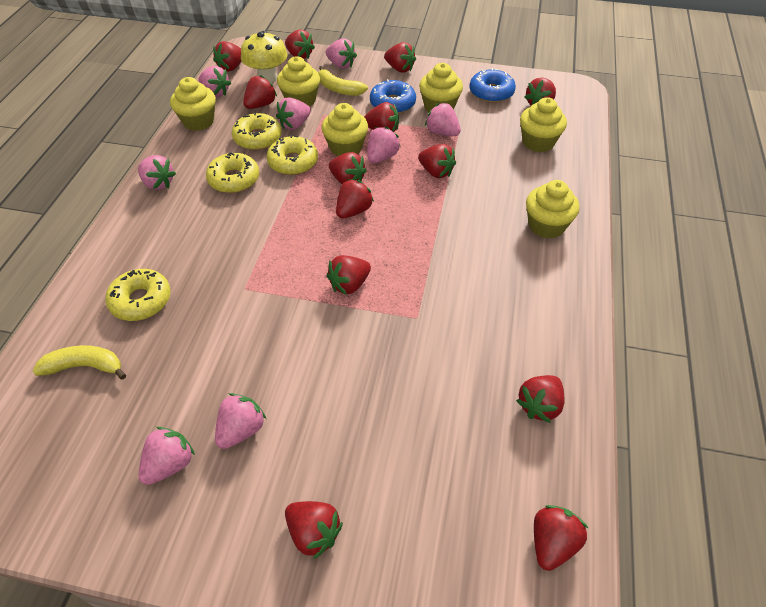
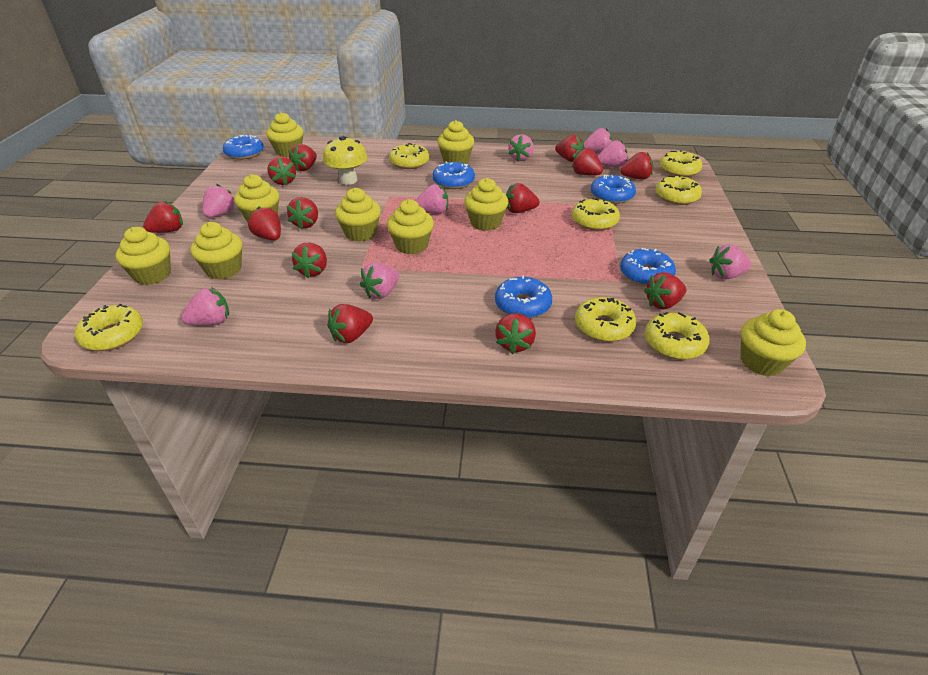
blue donut: [370,79,416,114] [470,68,516,103] = 2 -> [223,135,264,160] [432,162,475,189] [495,276,552,318] [591,175,636,204] [620,248,676,286] = 5
yellow banana: [32,345,126,380] [318,66,368,96] = 2 -> none = 0
yellow cupcake: [170,77,216,131] [277,56,320,106] [322,103,368,156] [419,63,463,112] [520,97,567,152] [526,180,580,239] = 6 -> [115,227,171,285] [190,222,242,279] [234,174,279,223] [266,112,304,157] [335,188,381,242] [387,199,434,254] [437,120,474,164] [464,178,508,231] [741,309,806,376] = 9
yellow donut: [106,269,171,321] [206,152,259,193] [232,112,282,150] [266,135,318,175] = 4 -> [75,304,143,351] [389,143,429,169] [572,198,620,231] [575,297,636,342] [645,312,710,360] [655,175,702,205] [659,150,702,177] = 7

